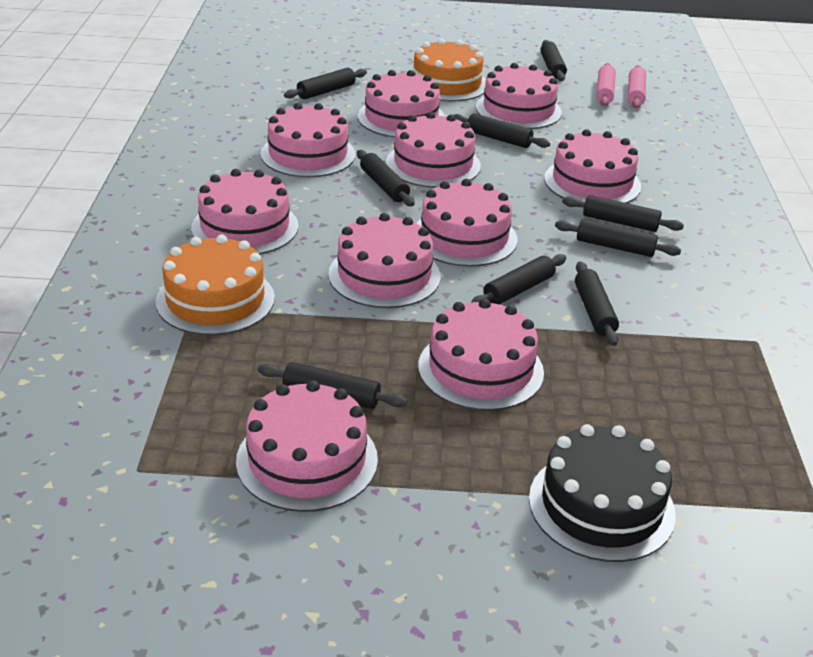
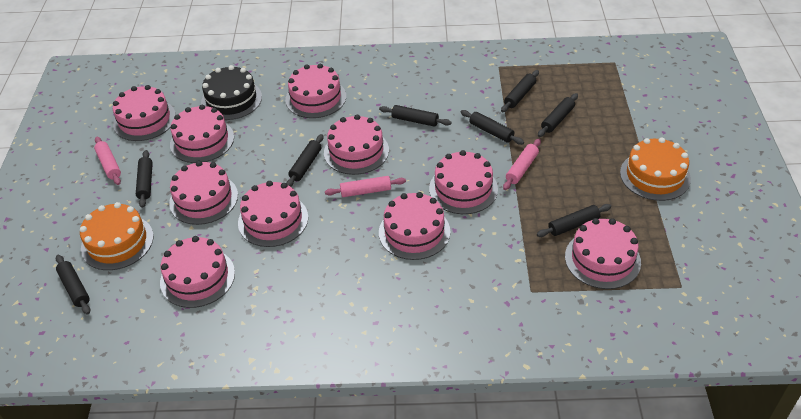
black rolling pin: [258,362,407,409] [284,68,367,99] [357,150,415,206] [454,113,550,148] [471,254,566,304] [540,40,567,81] [555,219,681,257] [562,195,684,232] [575,262,619,346] = 9 -> [56,255,90,315] [136,150,153,208] [286,134,324,187] [379,105,451,127] [461,110,524,145] [501,70,539,112] [537,204,611,237] [538,93,578,137] = 8
pink rolling pin: [596,63,616,106] [628,65,646,109] = 2 -> [94,137,121,185] [325,176,406,197] [503,139,541,190] = 3

